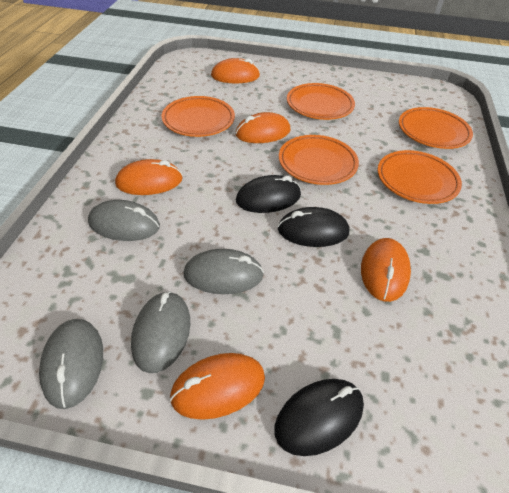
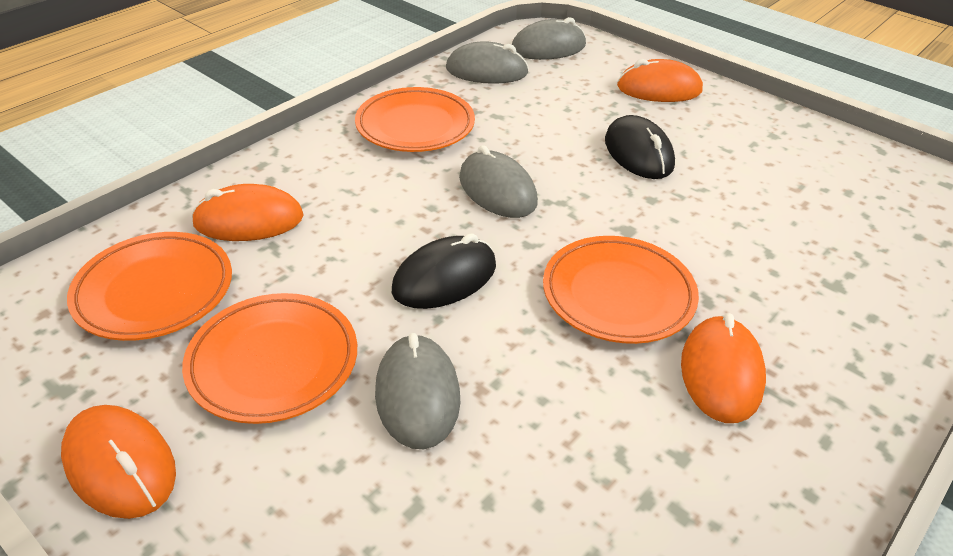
black mouse: [236,175,301,213] [274,379,364,456] [278,207,349,247] = 3 -> [392,233,496,309] [605,115,675,179] = 2
orange mouse: [115,159,183,195] [170,353,265,420] [211,58,260,84] [235,112,291,143] [361,238,411,302] = 5 -> [61,405,176,519] [191,184,303,241] [617,59,703,102] [681,313,766,423] = 4
orange plate: [162,96,235,137] [279,135,359,185] [287,83,355,120] [378,150,462,204] [399,107,473,149] = 5 -> [67,232,232,341] [182,293,357,424] [355,87,475,152] [543,236,699,344] = 4

